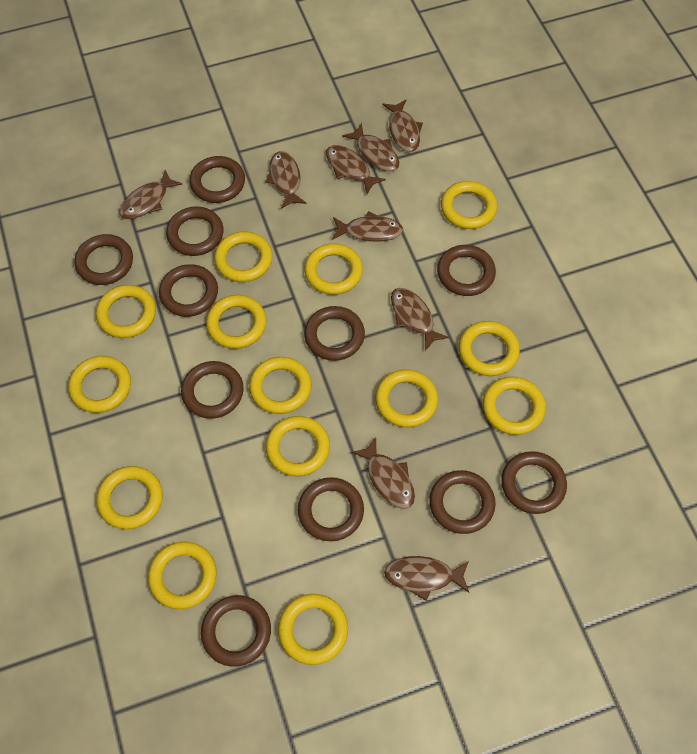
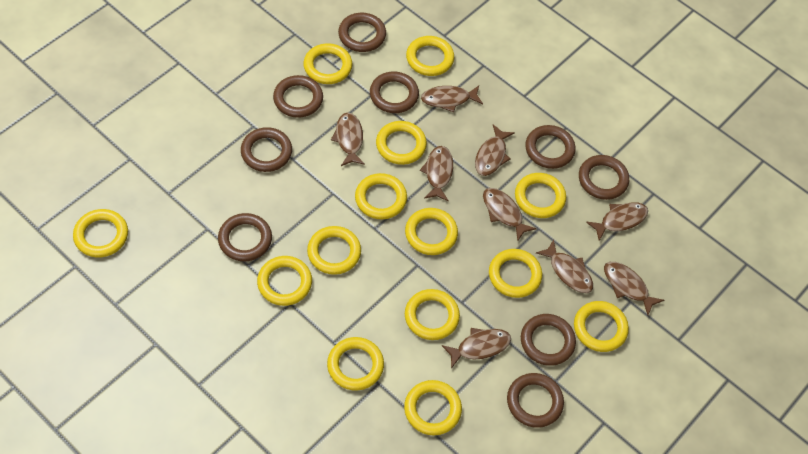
brown ring: [74,234,133,285] [159,264,218,317] [166,206,224,256] [181,361,244,419] [190,156,245,203] [201,595,271,667] [298,477,364,541] [304,306,365,361] [429,470,496,534] [437,245,496,296] [501,451,567,514] = 11 -> [218,213,272,261] [241,127,292,172] [273,75,323,118] [338,13,386,52] [370,72,419,113] [507,373,564,428] [521,314,576,366] [525,125,576,169] [579,155,629,200] = 9

